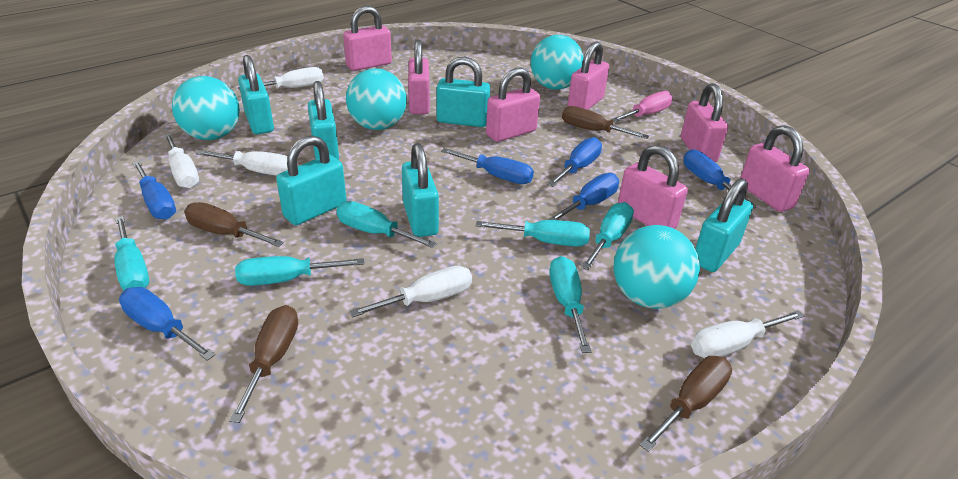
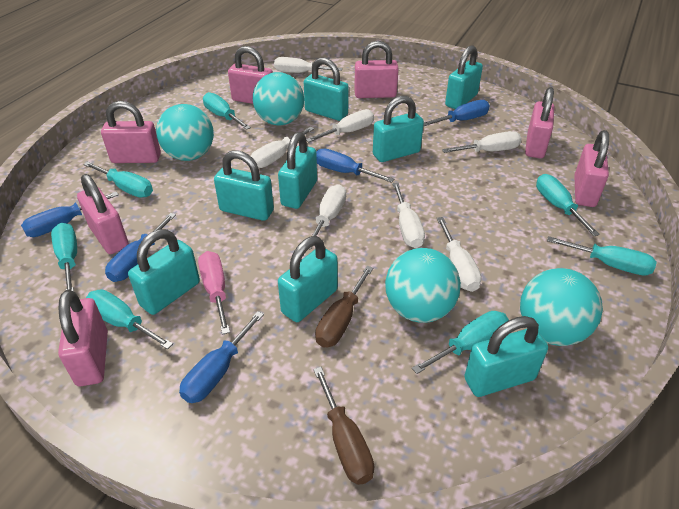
blue screwdriver: [119,287,215,361] [132,161,176,220] [441,148,534,184] [547,137,602,187] [547,173,619,220] [683,149,757,208] = 6 -> [21,192,119,237] [105,213,176,282] [179,311,264,403] [316,149,394,183] [423,100,490,126] = 5
brown screwdriver: [184,202,284,247] [229,305,298,423] [562,106,649,139] [640,356,732,452] = 4 -> [313,367,374,485] [315,266,373,347] = 2
turquoise padlock: [238,55,274,134] [276,135,346,225] [308,81,339,160] [402,143,439,237] [437,57,490,127] [695,178,753,272] = 6 -> [128,229,200,315] [214,150,274,221] [278,132,317,209] [278,236,338,322] [304,58,349,121] [373,96,424,162] [445,45,483,109] [464,316,548,397] = 8
turquoise screwdriver: [114,216,149,291] [235,256,364,286] [336,201,437,248] [476,220,590,246] [549,256,591,353] [581,202,634,270] = 6 -> [51,223,77,292] [83,162,153,198] [86,289,173,350] [203,92,251,130] [412,311,509,374] [536,174,600,236] [547,236,657,276] = 7
white screwdriver: [164,134,199,188] [196,150,288,176] [238,67,324,90] [349,266,472,318] [691,310,804,358] = 5 -> [251,127,314,168] [274,57,343,73] [306,109,374,142] [309,184,346,250] [392,182,425,248] [437,217,482,292] [442,131,521,153] = 7

